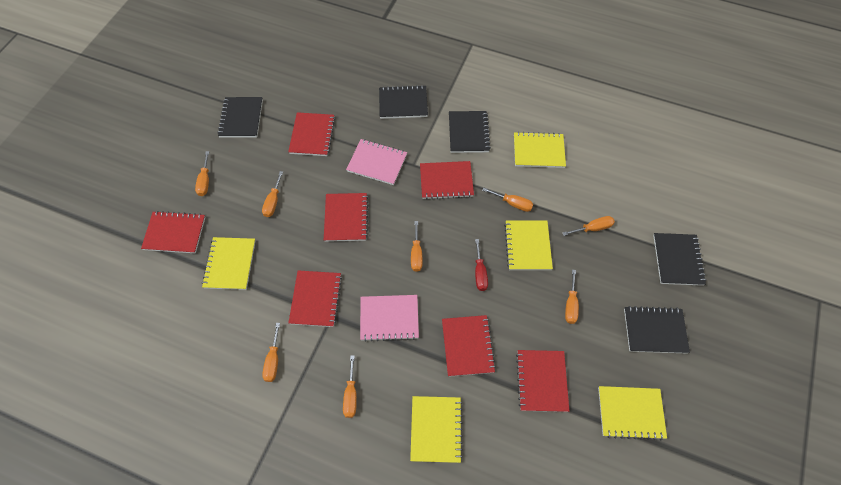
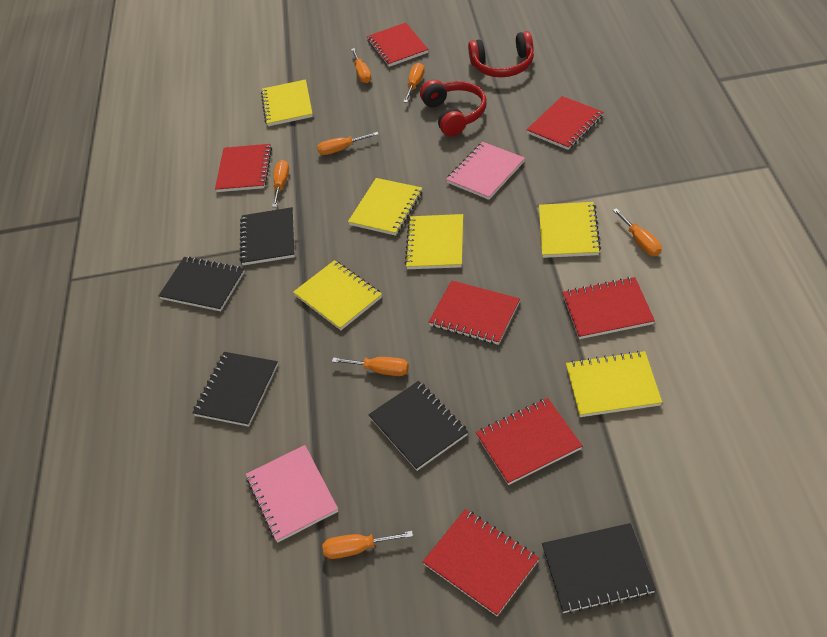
orange screwdriver: [195,151,209,196] [262,171,283,217] [262,323,280,382] [343,355,357,418] [411,221,423,272] [482,187,533,212] [563,216,615,236] [565,270,579,324] = 8 -> [272,160,289,207] [317,132,379,155] [322,531,413,559] [332,357,409,376] [351,48,371,83] [403,63,424,103] [613,208,662,256] = 7
red headphones: none = 0 -> [420,80,486,136] [468,31,534,77] = 2
red screwdriver: [475,239,488,291] = 1 -> none = 0
yellow notebook: [202,237,255,290] [410,396,463,463] [504,220,553,270] [514,132,566,168] [598,386,667,440] = 5 -> [261,79,313,126] [293,260,382,330] [348,178,422,236] [405,214,463,269] [539,202,601,258] [566,351,662,417] = 6

